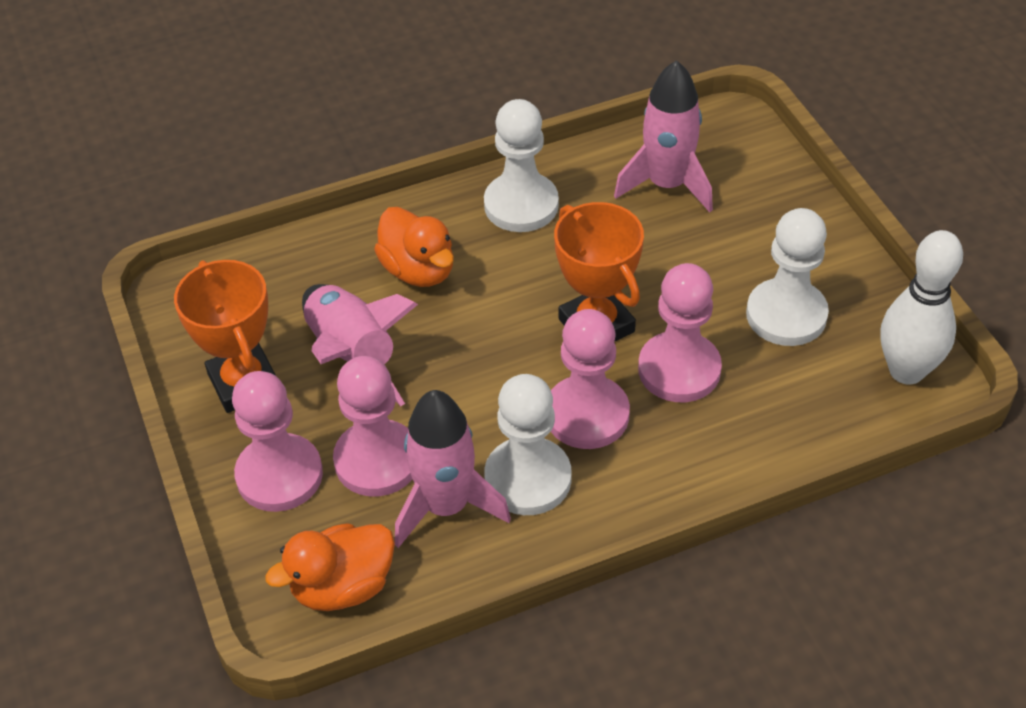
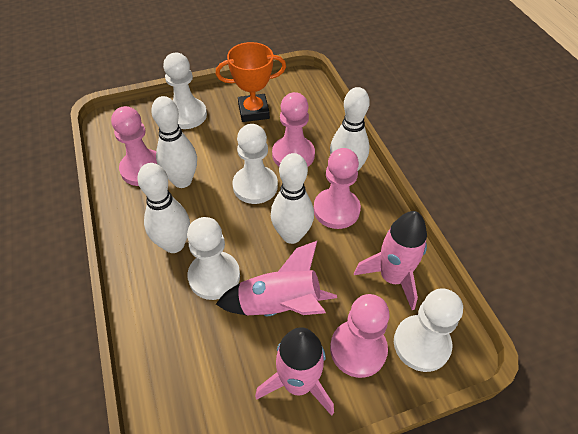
orange duck: [265,523,395,611] [374,207,454,287] = 2 -> none = 0
orange trophy: [174,260,276,413] [554,202,644,342] = 2 -> [216,42,286,122] = 1
white bowling pin: [880,230,963,384] = 1 -> [137,163,190,253] [151,96,197,188] [271,153,314,244] [330,87,370,171] = 4
white pawn: [484,99,559,232] [484,374,572,515] [746,208,829,346] = 3 -> [163,53,207,129] [187,217,240,300] [232,124,278,204] [394,288,463,372] = 4

